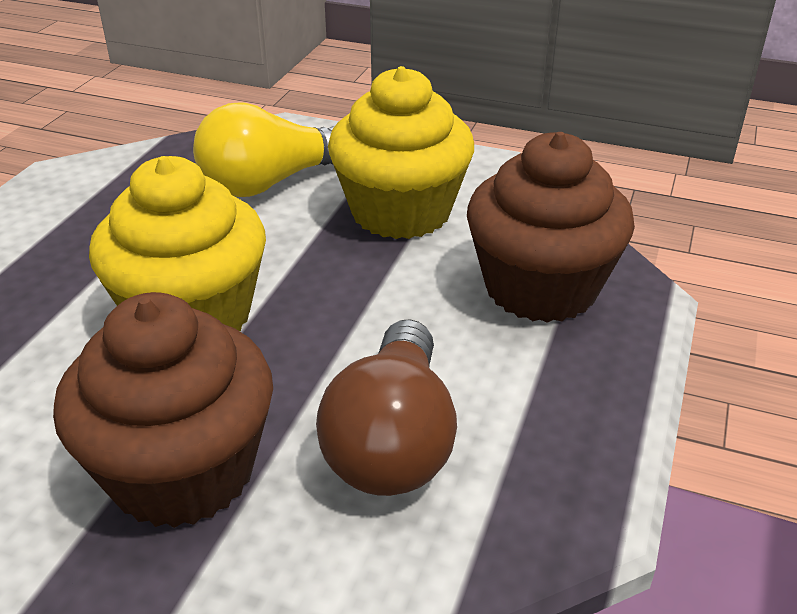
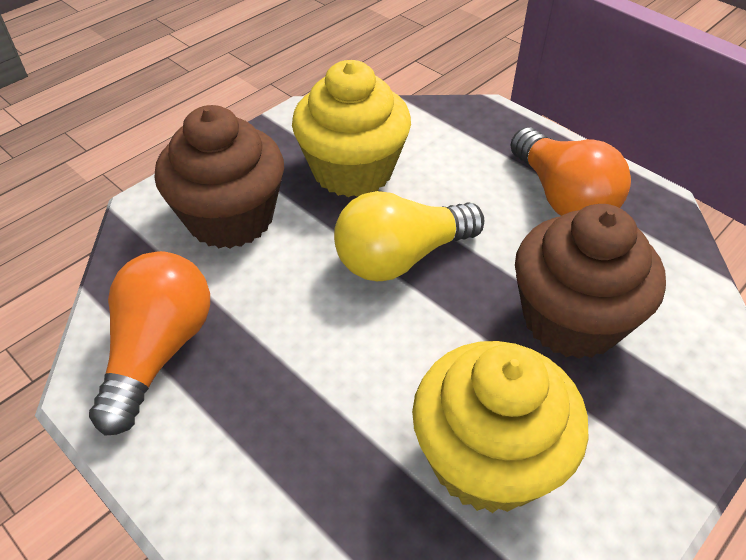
brown light bulb: [316,319,457,496] = 1 -> none = 0
orange light bulb: none = 0 -> [89,251,210,436] [510,128,631,216] = 2

